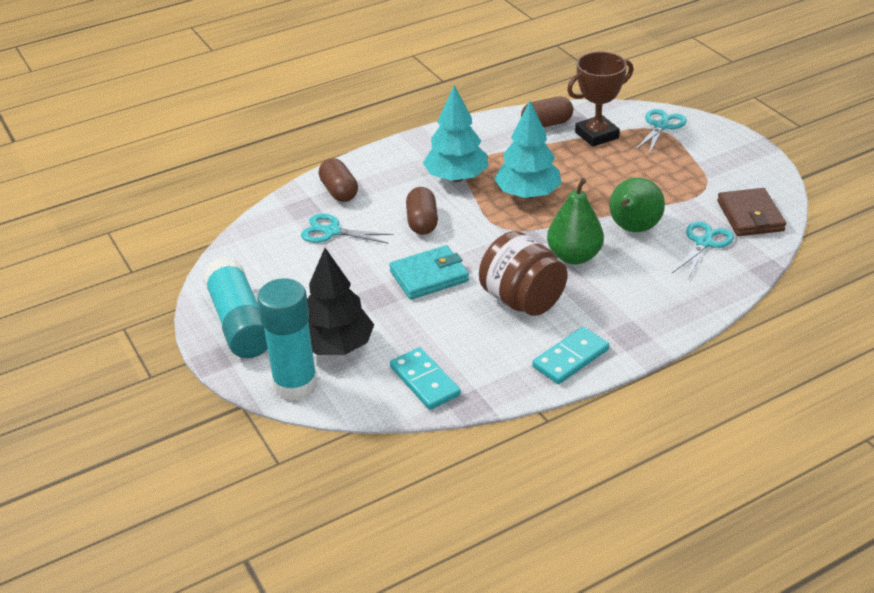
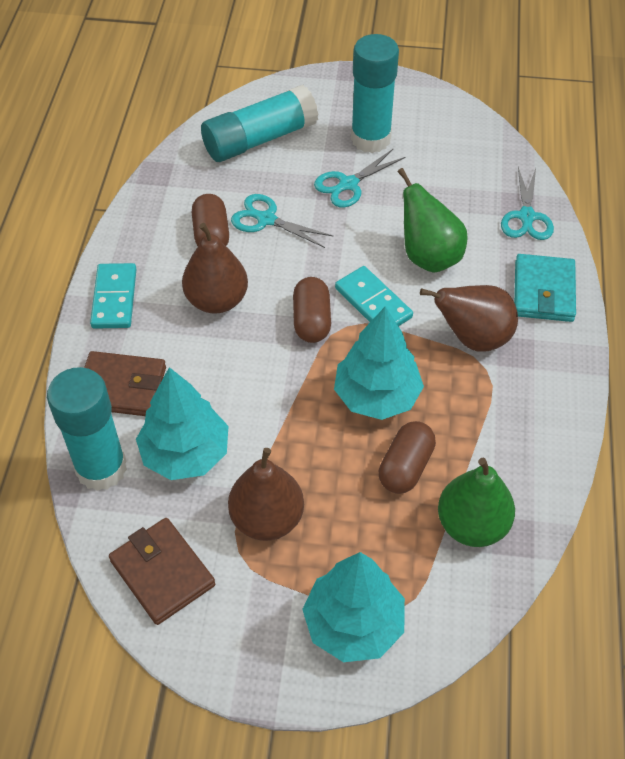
black tree: [307,248,374,355] = 1 -> none = 0
brown jar: [479,231,568,316] = 1 -> none = 0
brown pear: none = 0 -> [182,223,248,314] [228,448,304,541] [420,285,518,352] = 3
brown trophy: [567,52,633,147] = 1 -> none = 0
brown wallet: [717,188,786,236] = 1 -> [84,351,166,416] [109,518,215,625] = 2
turquoise glue stick: [203,256,268,358] [257,278,318,401] = 2 -> [47,367,127,491] [201,85,318,162] [351,34,399,153] = 3
turquoise tree: [423,85,488,182] [494,101,562,199] = 2 -> [136,367,228,480] [302,552,405,662] [334,307,424,420] = 3

